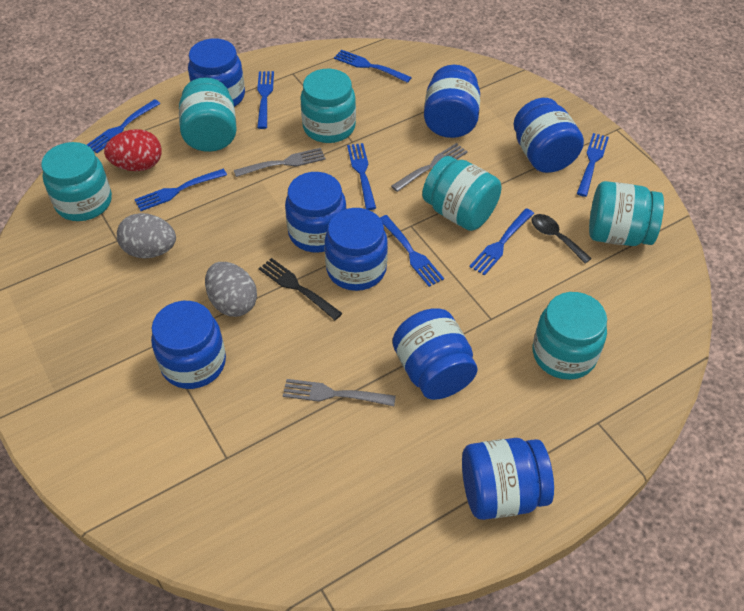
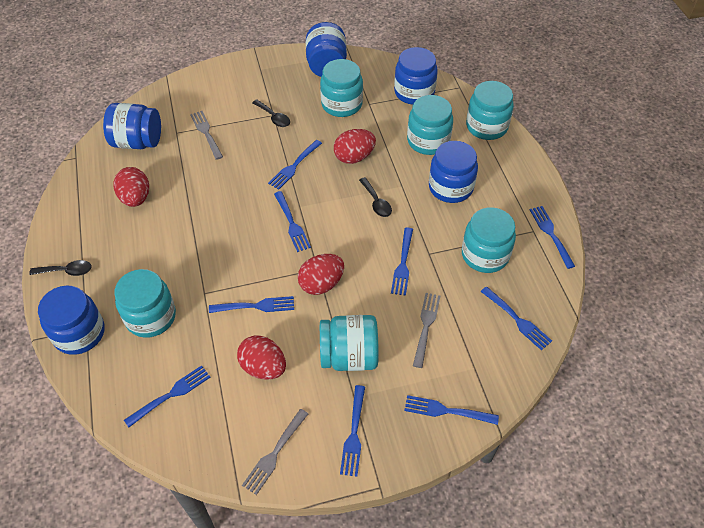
black fork: [259,258,343,320] = 1 -> none = 0
black spoon: [531,214,592,264] = 1 -> [29,260,92,276] [252,99,290,127] [359,177,392,217] = 3
blue fork: [87,99,161,153] [134,169,227,211] [257,71,274,129] [334,50,412,83] [347,143,376,210] [380,215,444,287] [469,208,534,276] [577,133,609,197] = 8 -> [124,365,210,427] [209,296,294,313] [268,140,322,190] [274,191,311,252] [340,385,365,477] [391,227,413,296] [404,395,499,425] [481,286,552,350] [530,206,575,269] = 9
blue jar: [151,301,226,389] [188,39,245,107] [285,172,347,253] [324,208,388,291] [392,308,478,400] [424,65,480,138] [462,438,554,520] [514,98,584,173] = 8 -> [38,285,105,355] [103,103,161,149] [306,22,347,77] [394,47,438,105] [429,141,478,203] = 5
grey egg: [117,213,176,258] [205,262,257,317] = 2 -> none = 0
red egg: [104,129,162,171] = 1 -> [113,167,149,207] [237,336,286,380] [298,254,344,295] [334,129,376,164] = 4

